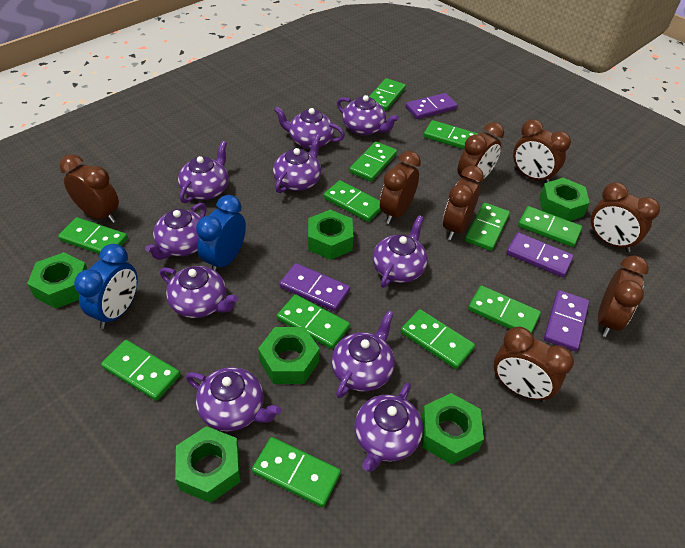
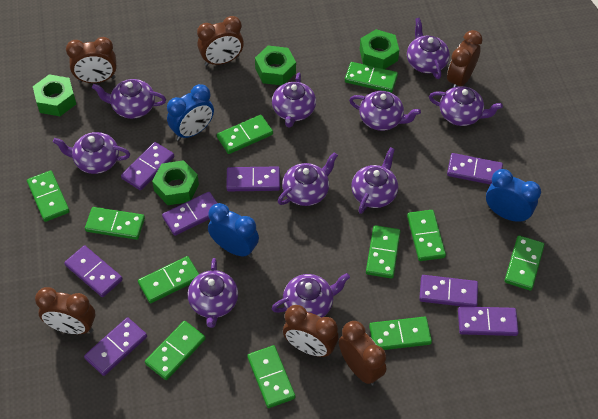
blue clock: [74,244,138,329] [196,195,246,272] = 2 -> [167,84,214,141] [208,203,259,258] [486,169,541,223] = 3
brown clock: [60,154,119,223] [380,151,421,224] [443,166,484,240] [458,122,504,183] [494,327,574,402] [513,119,571,183] [590,182,660,252] [598,255,649,337] = 8 -> [35,287,96,334] [66,37,117,83] [197,16,244,66] [283,305,338,357] [339,321,386,386] [447,30,483,88] = 6
green domino: [58,217,128,254] [101,340,180,401] [252,437,341,507] [277,294,350,349] [324,180,381,222] [349,141,397,182] [369,78,406,111] [401,309,475,369] [424,120,478,150] [465,203,510,251] [468,286,541,333] [518,206,582,247] = 12 -> [27,171,70,222] [85,207,145,240] [138,256,199,303] [145,321,206,380] [217,115,273,154] [247,345,295,408] [345,62,398,93] [366,225,401,278] [369,317,432,350] [407,210,446,261] [505,235,544,291] = 11
green nut: [27,252,87,309] [175,426,241,503] [258,327,320,384] [308,210,354,260] [421,393,484,465] [539,178,590,221] = 6 -> [33,74,76,116] [152,160,199,205] [255,46,296,85] [360,29,399,69] = 4
purple domino: [280,263,350,311] [406,93,458,119] [506,232,574,277] [544,290,589,351] = 4 -> [64,245,123,297] [84,317,147,376] [121,142,174,190] [162,192,217,236] [226,167,280,191] [419,275,478,307] [447,153,503,185] [458,306,519,336] = 8

